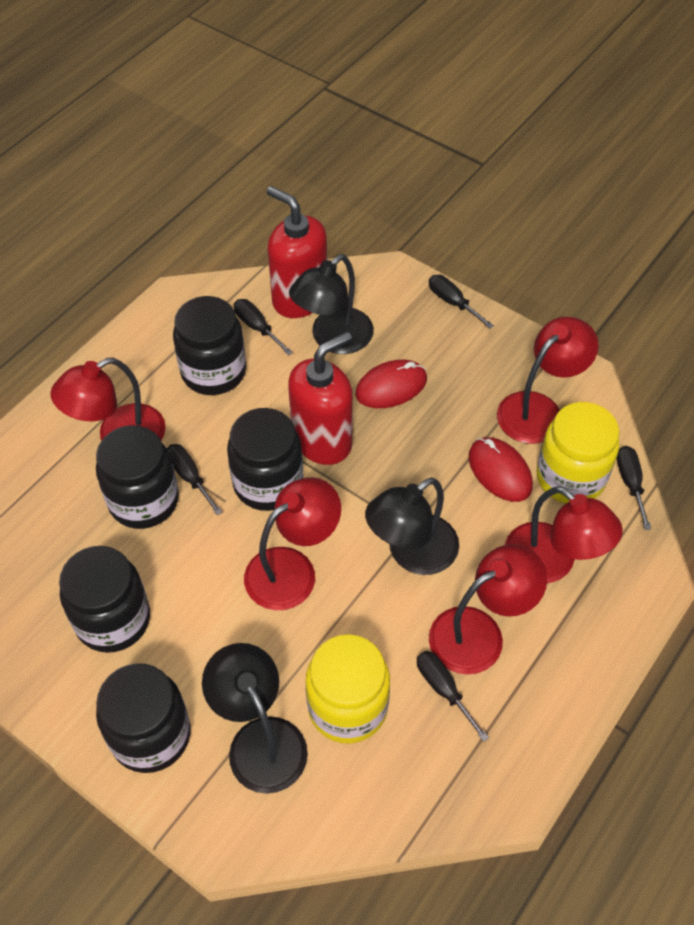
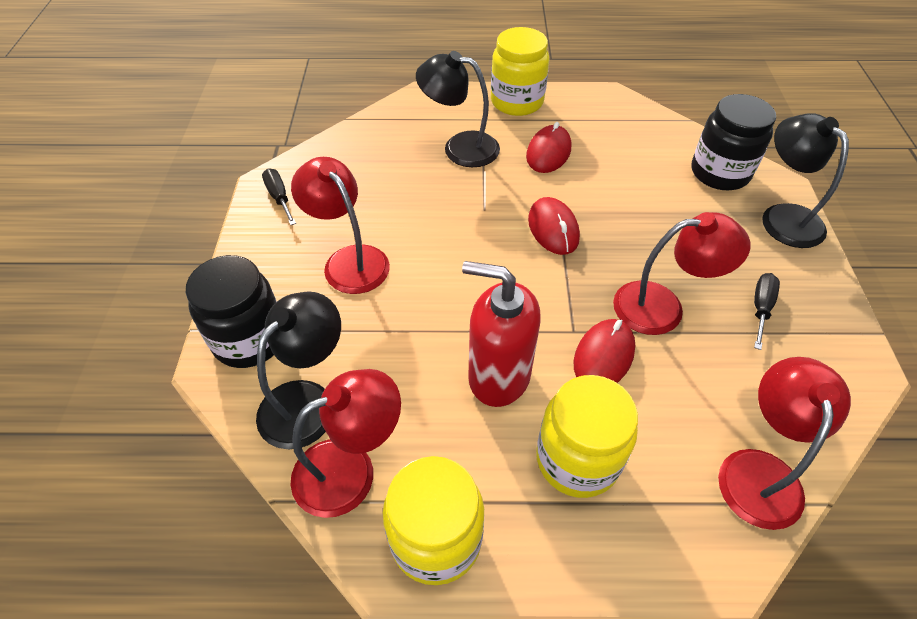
black jar: [59,546,150,653] [96,425,179,529] [96,663,190,773] [173,296,246,395] [227,408,303,511] = 5 -> [186,255,277,368] [691,94,776,190] = 2
black screwdriver: [167,444,222,515] [234,299,293,355] [417,651,489,742] [429,275,494,328] [617,446,651,530] = 5 -> [262,168,296,225] [754,273,780,350] = 2
red lamp: [50,357,166,441] [244,477,341,610] [429,544,547,675] [497,317,599,444] [505,486,623,583] = 5 -> [291,157,390,294] [291,369,401,518] [613,212,750,335] [718,357,851,530] = 4
red mouse: [355,360,427,408] [469,437,533,502] = 2 -> [526,122,571,173] [528,197,580,255] [574,319,636,383] = 3
red soap dispenser: [267,186,327,318] [288,332,353,465] = 2 -> [462,261,541,407] = 1
yellow jar: [306,634,390,743] [537,402,619,504] = 2 -> [383,456,484,585] [491,27,549,116] [536,375,638,498] = 3

